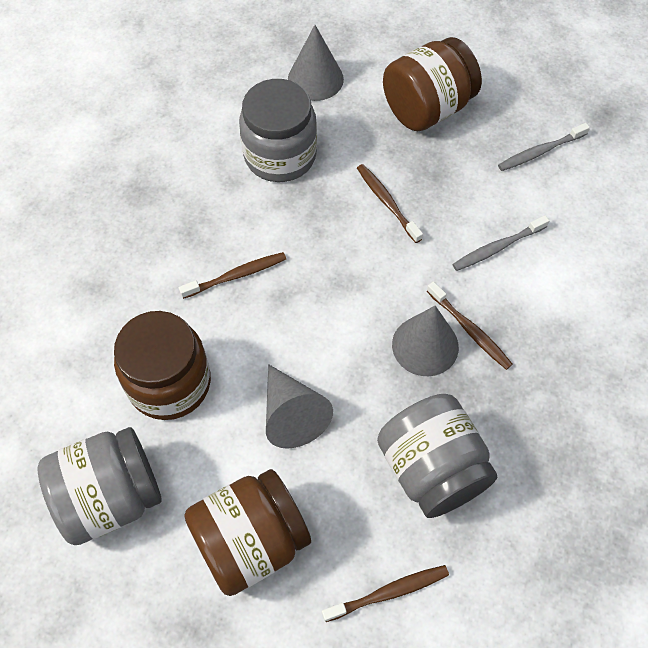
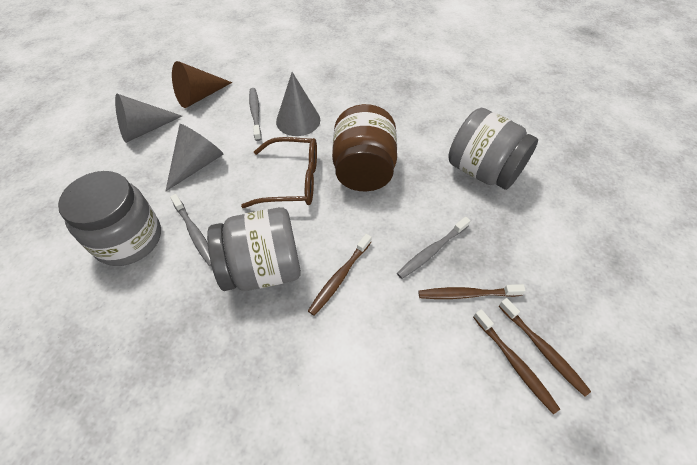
brown cone: none = 0 -> [172,61,232,108] = 1
brown glasses: none = 0 -> [241,137,317,208] = 1
brown jar: [114,311,211,420] [184,469,311,596] [383,37,482,131] = 3 -> [332,104,397,191] = 1
grey toothbrush: [452,215,549,271] [498,123,590,171] = 2 -> [170,194,211,266] [249,88,262,141] [397,217,471,279] = 3

